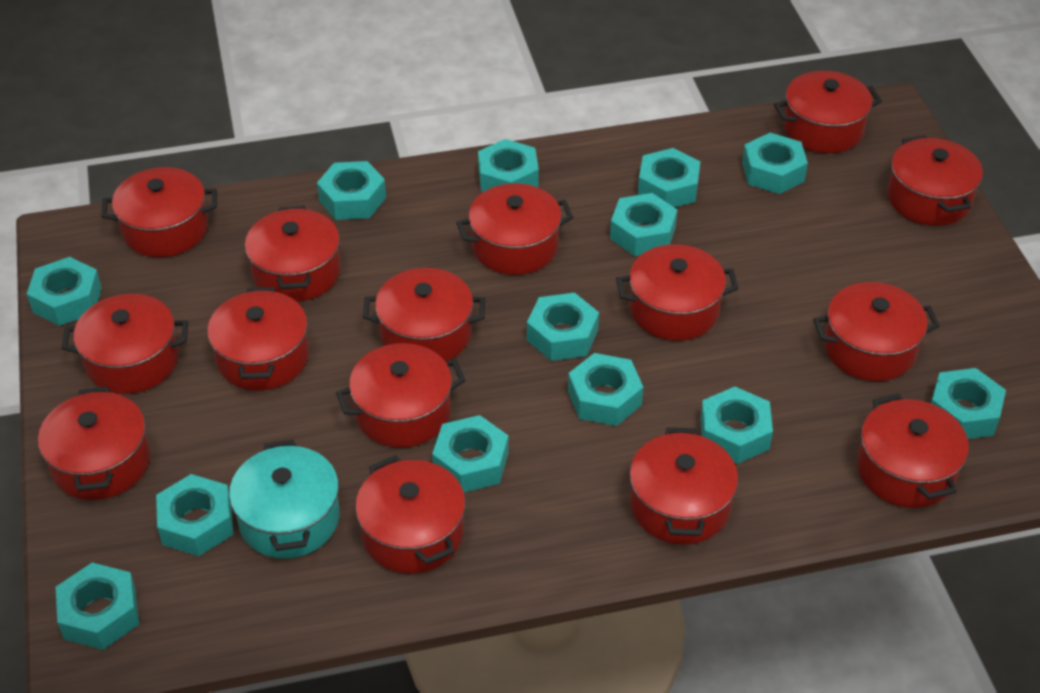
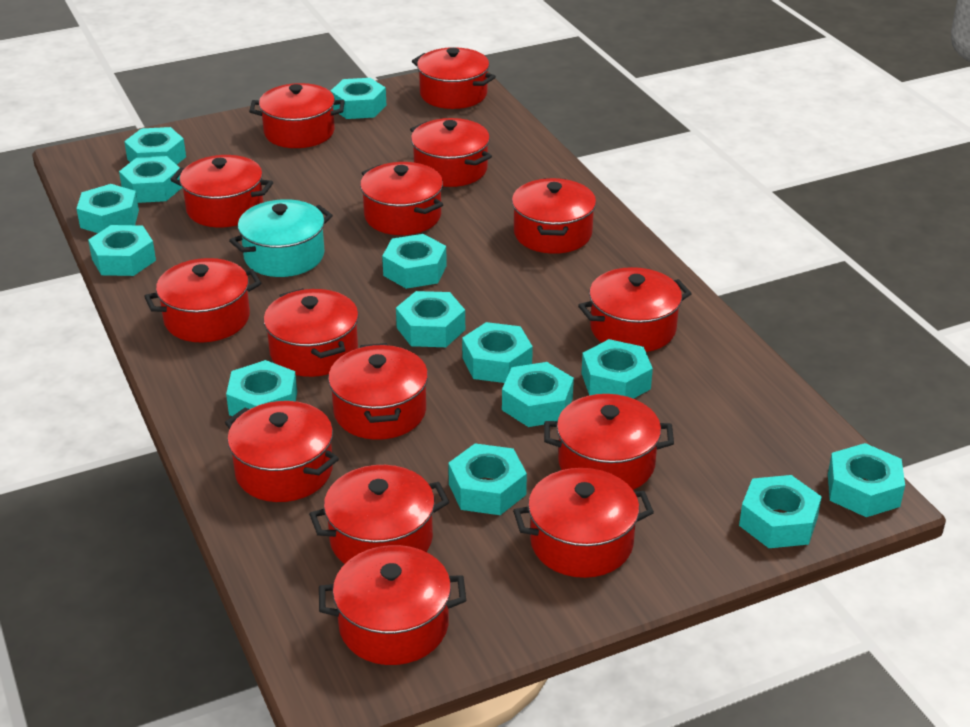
turquoise nut: [27,257,102,326] [56,563,139,650] [156,474,234,556] [317,161,386,220] [432,415,509,492] [478,139,539,192] [527,292,599,361] [568,353,643,426] [610,193,677,256] [638,148,700,207] [700,387,773,464] [742,133,808,194] [931,368,1006,439] = 13 -> [76,184,139,233] [88,225,156,276] [119,156,182,203] [124,127,186,165] [226,360,297,416] [330,78,387,119] [382,234,447,289] [396,291,465,347] [448,443,527,515] [462,322,533,383] [502,362,574,427] [581,339,653,399] [739,475,822,548] [828,443,905,517] = 14

